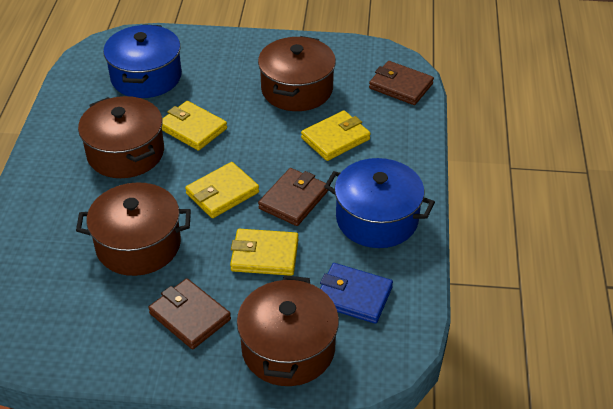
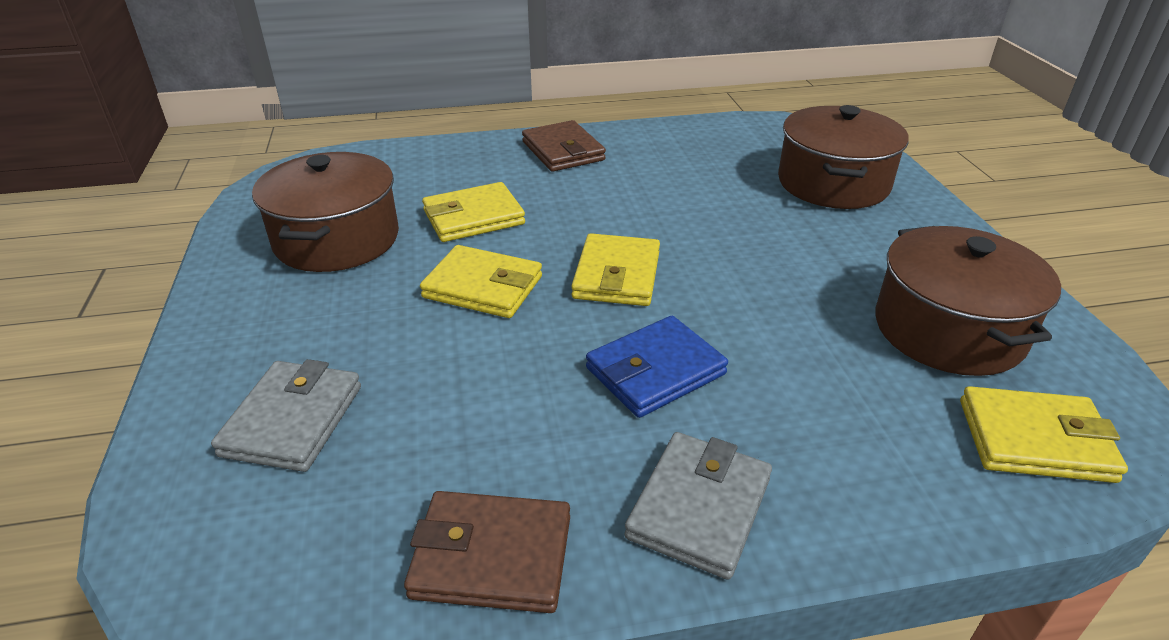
blue pot: [103,24,182,98] [324,158,435,248] = 2 -> none = 0
brown pot: [76,182,191,276] [78,96,164,178] [237,275,339,386] [258,36,336,111] = 4 -> [252,152,399,272] [778,105,908,209] [875,226,1061,376] = 3
brown wallet: [148,278,231,349] [258,168,328,226] [369,61,434,105] = 3 -> [404,491,570,613] [522,120,606,172] = 2
grey wallet: none = 0 -> [211,359,361,472] [624,432,772,580] = 2

